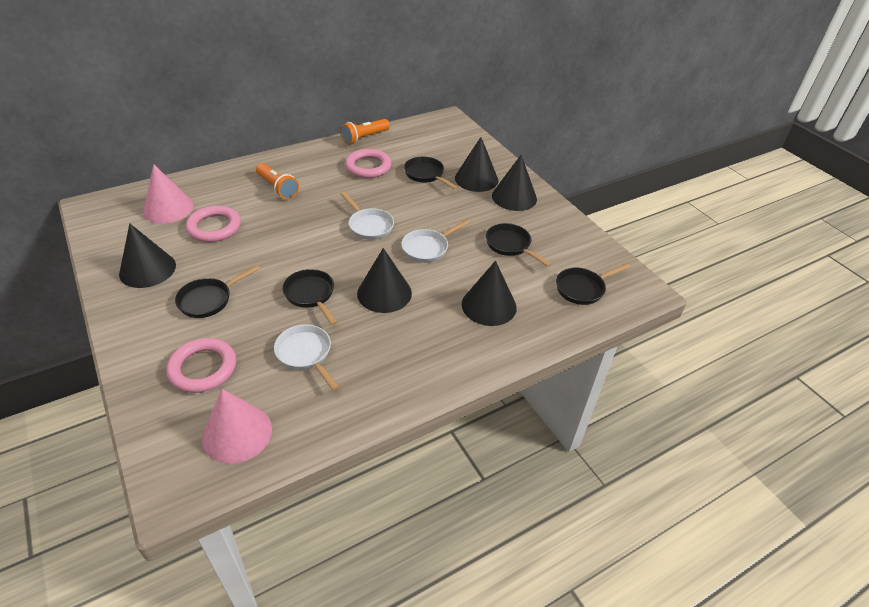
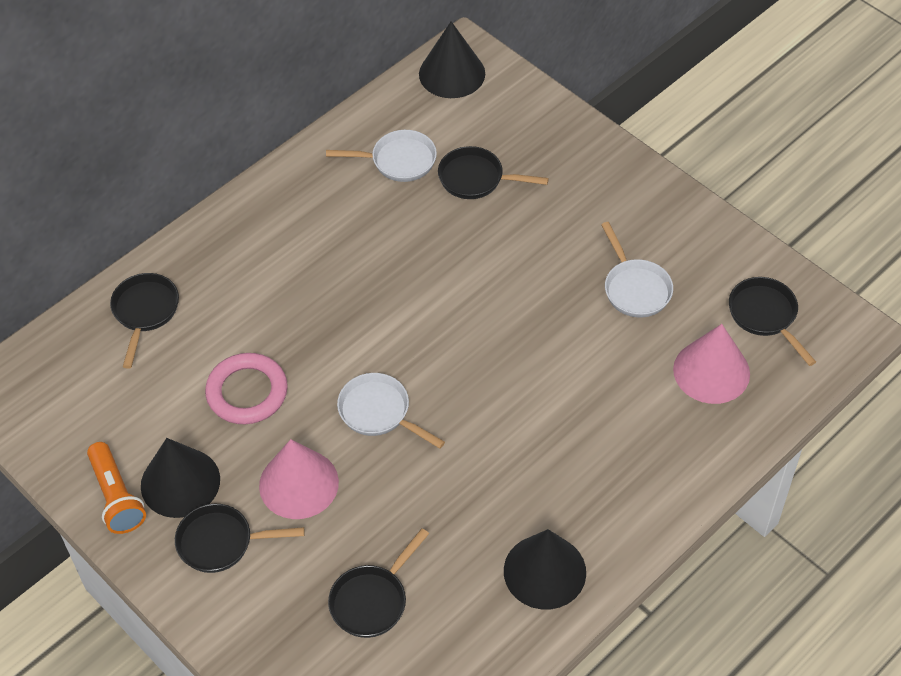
black cone: [119,223,176,288] [357,248,412,313] [455,137,498,192] [462,261,517,326] [492,155,537,211] = 5 -> [141,438,220,518] [419,21,485,98] [504,529,586,609] = 3
orange flashlight: [256,163,299,200] [341,119,390,145] = 2 -> [87,442,146,534] = 1
pink ring: [166,338,236,393] [186,206,241,242] [345,149,391,178] = 3 -> [205,353,288,424] = 1

